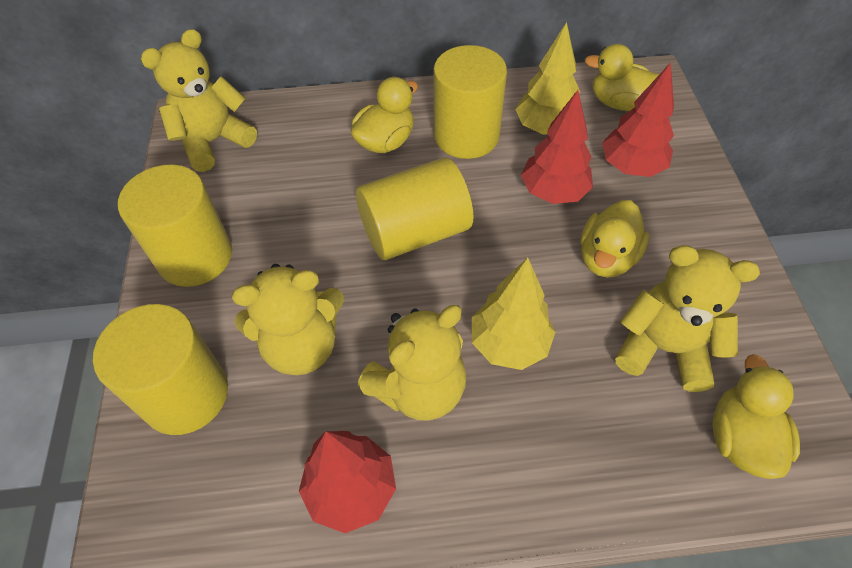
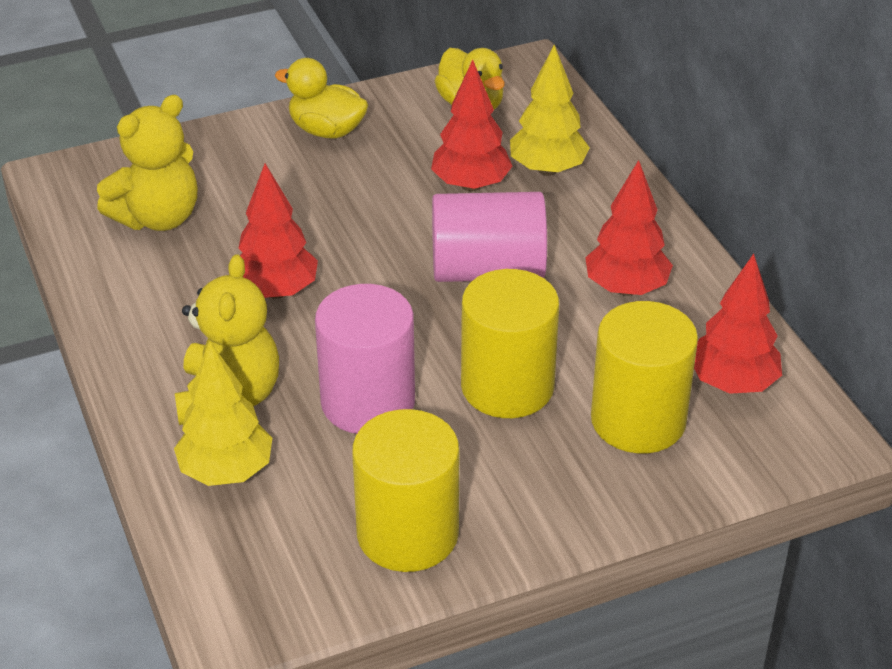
pink cylinder: none = 0 -> [315,284,415,434] [432,192,547,282] = 2
red tree: [299,431,396,533] [521,90,593,204] [602,62,674,177] = 3 -> [239,163,318,299] [431,60,513,191] [585,160,673,296] [694,254,782,394] = 4
yellow cylinder: [93,304,228,435] [118,164,232,287] [356,157,473,260] [433,45,507,159] = 4 -> [352,409,459,572] [461,269,559,418] [591,301,698,453] = 3
yellow duck: [351,77,418,153] [580,200,649,278] [584,44,659,111] [712,354,800,479] = 4 -> [275,58,368,139] [435,48,505,109] = 2
yellow teddy bear: [141,29,257,172] [232,264,344,375] [358,305,467,421] [615,245,760,392] = 4 -> [97,95,198,231] [175,254,279,425] = 2

